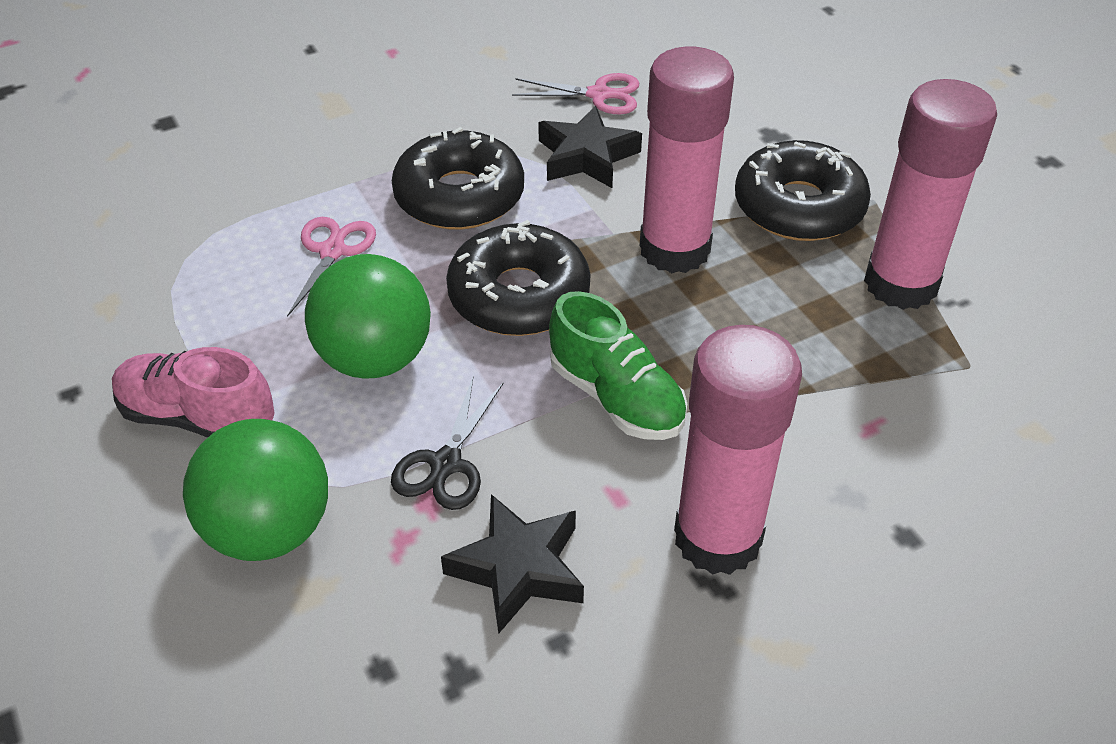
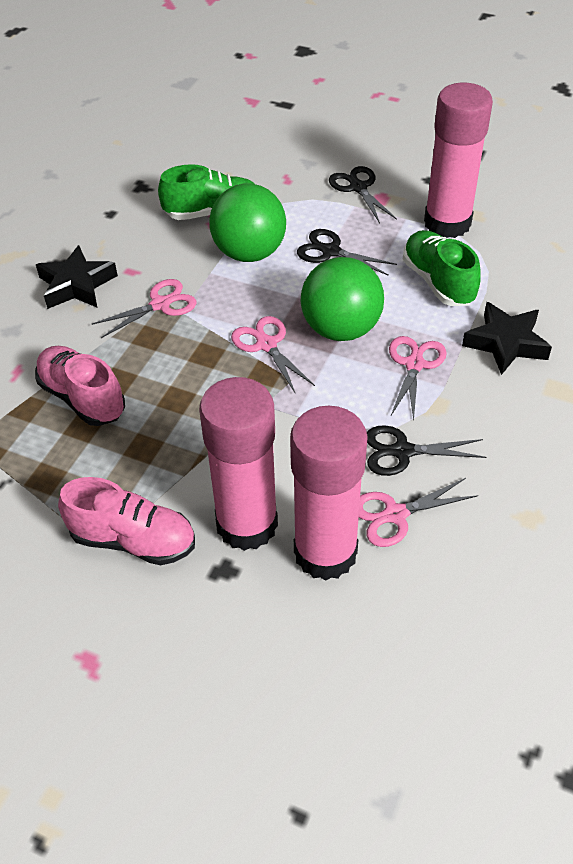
black donut: [392,127,524,230] [446,220,591,336] [735,140,871,241] = 3 -> none = 0
black scissors: [391,376,504,510] = 1 -> [297,229,397,276] [329,166,397,223] [367,425,487,476] = 3
green shoe: [549,291,687,440] = 1 -> [158,164,255,220] [403,230,481,306] = 2
pink scissors: [287,217,376,317] [512,73,639,114] = 2 -> [92,279,197,338] [231,316,315,393] [359,478,478,547] [389,336,447,421] = 4
pink shoe: [112,347,275,438] = 1 -> [35,346,125,426] [58,477,195,565] = 2

